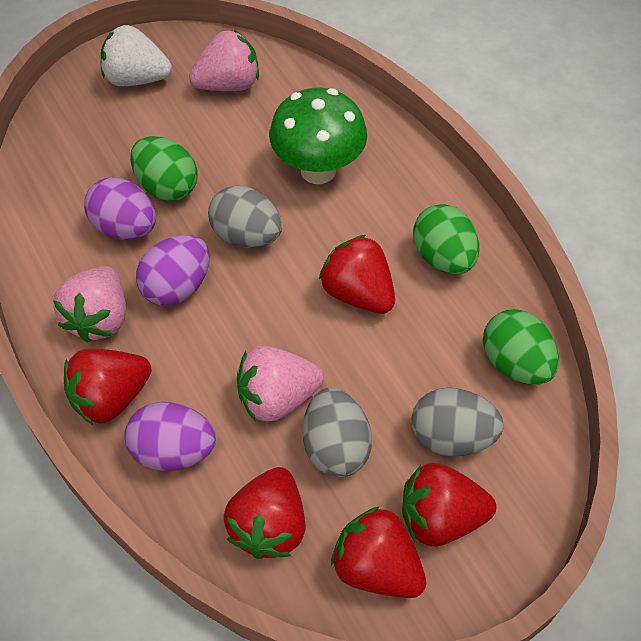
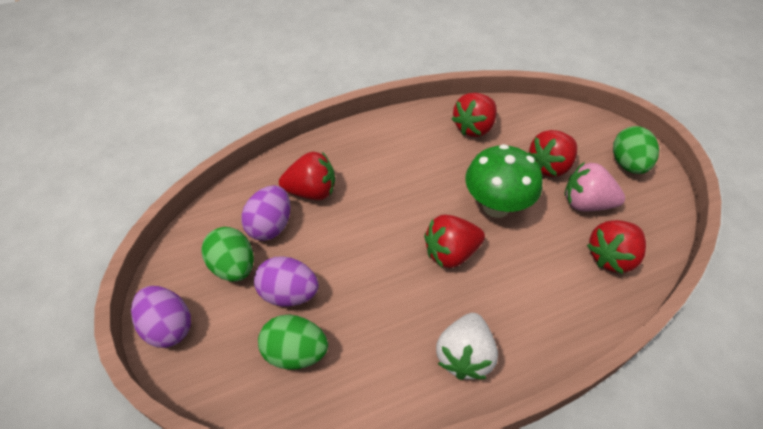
grey egg: [208,186,282,248] [303,388,372,477] [411,388,504,457] = 3 -> none = 0
pink strawberry: [53,266,126,342] [189,30,259,91] [237,345,324,422] = 3 -> [564,162,625,211] = 1

